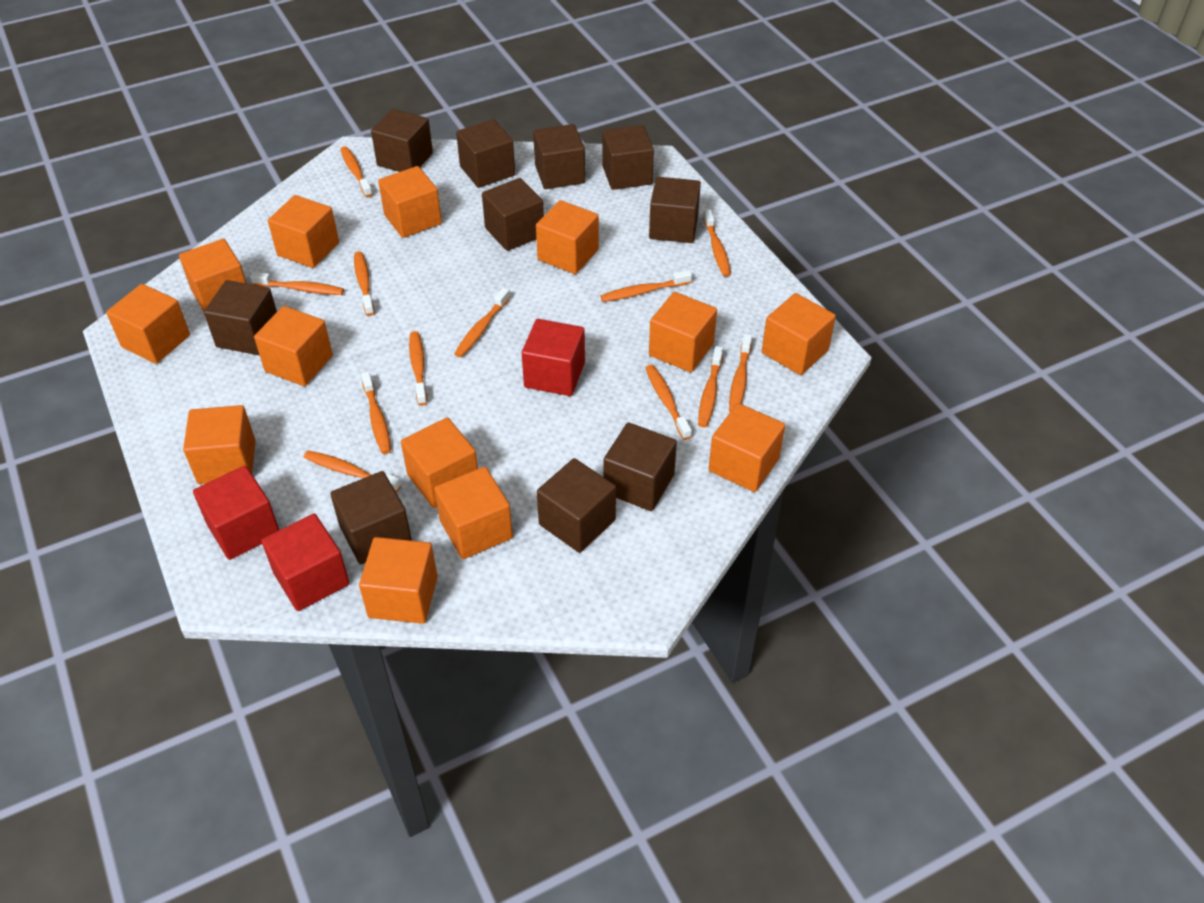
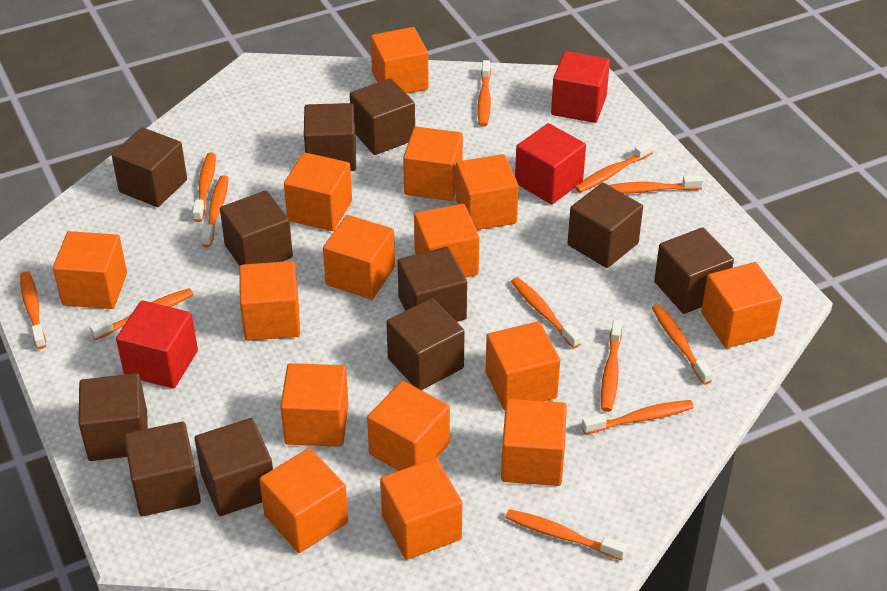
brown cube: [204,280,277,355] [330,471,412,564] [371,109,433,172] [456,119,515,188] [482,178,544,251] [533,124,585,189] [537,458,616,553] [602,125,654,190] [604,422,677,511] [649,177,701,243] = 10 -> [79,373,148,461] [112,127,187,207] [124,422,201,516] [195,418,273,516] [220,190,293,266] [304,103,356,171] [350,78,415,155] [386,298,465,390] [397,247,467,322] [568,183,643,268] [654,227,734,314] = 11
orange cube: [106,284,190,364] [179,239,247,312] [183,405,256,484] [254,306,333,386] [268,195,339,268] [359,537,438,624] [378,166,442,238] [401,418,478,508] [434,467,513,559] [536,200,599,274] [649,292,717,372] [709,403,785,492] [762,293,836,375] = 13 -> [53,231,127,309] [239,261,300,341] [259,448,348,553] [280,363,349,447] [284,152,352,231] [323,215,395,299] [367,381,450,471] [371,27,429,94] [380,458,462,560] [403,126,463,201] [414,204,479,278] [456,154,519,230] [486,321,560,411] [501,399,567,486] [701,262,782,348] = 15

